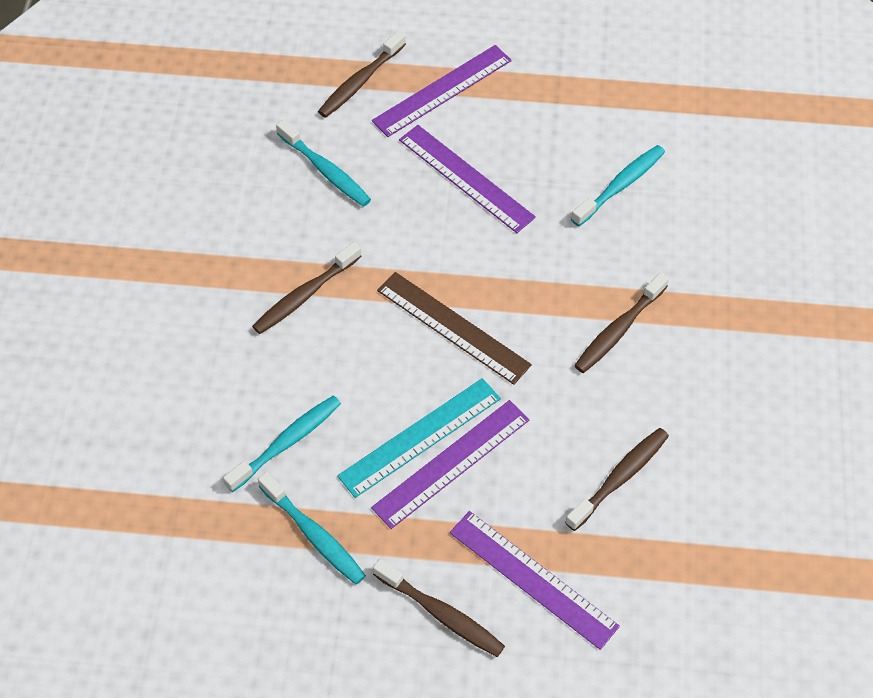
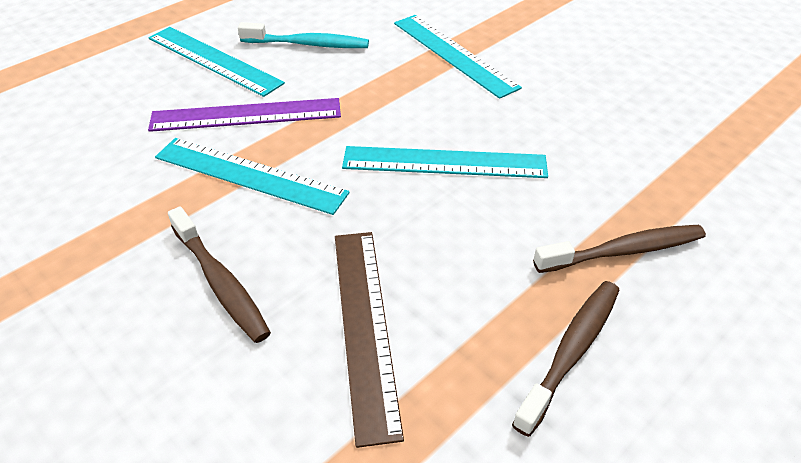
brown toothbrush: [252,242,362,334] [318,30,406,118] [373,559,505,657] [565,428,669,531] [574,272,669,373] = 5 -> [168,206,271,343] [512,281,619,437] [533,225,706,273] = 3
purple ruler: [371,400,529,529] [372,45,512,137] [399,125,536,233] [450,511,620,650] = 4 -> [148,98,341,132] = 1
turquoise ruler: [337,378,501,498] = 1 -> [149,27,285,97] [155,138,350,215] [342,146,548,178] [394,15,522,99] = 4
turquoise toothbrush: [223,396,341,492] [258,472,366,585] [276,119,371,207] [571,145,665,226] = 4 -> [238,22,369,48] = 1

